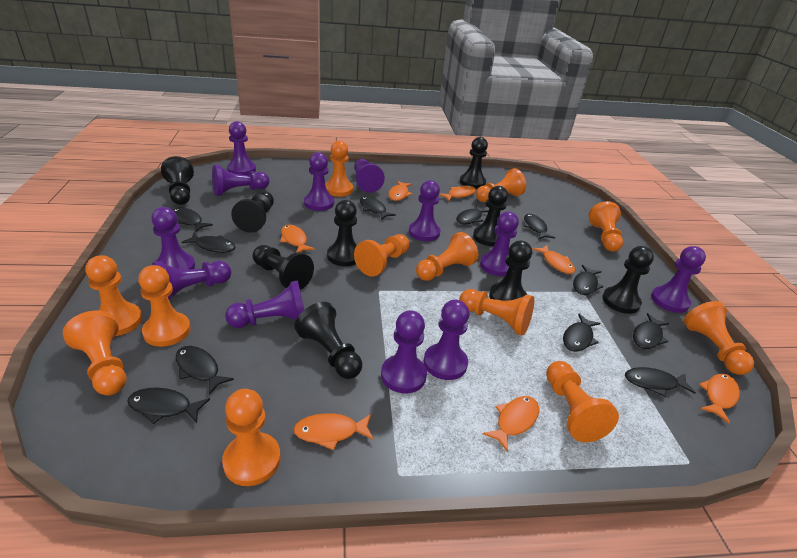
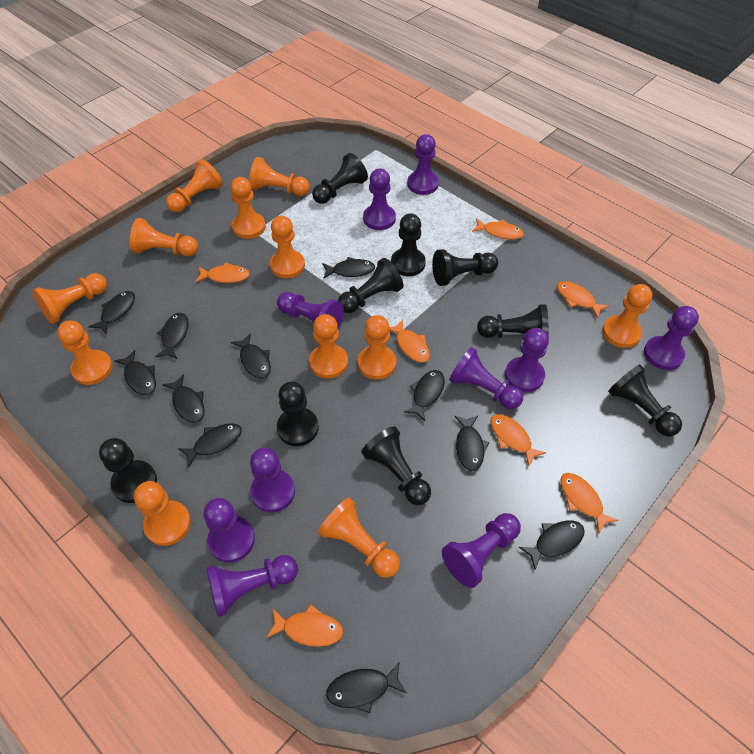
purple pawn: [151,207,195,269] [152,261,231,301] [212,165,269,196] [225,280,305,328] [227,121,256,175] [304,152,334,211] [354,159,385,193] [381,310,427,393] [409,180,441,241] [424,300,469,380] [480,211,519,276] [651,246,706,313] = 12 -> [204,498,255,563] [206,555,298,617] [250,448,295,513] [277,292,344,329] [363,169,396,230] [407,134,439,195] [442,513,521,588] [449,347,523,409] [505,328,549,392] [644,306,699,370] = 10

